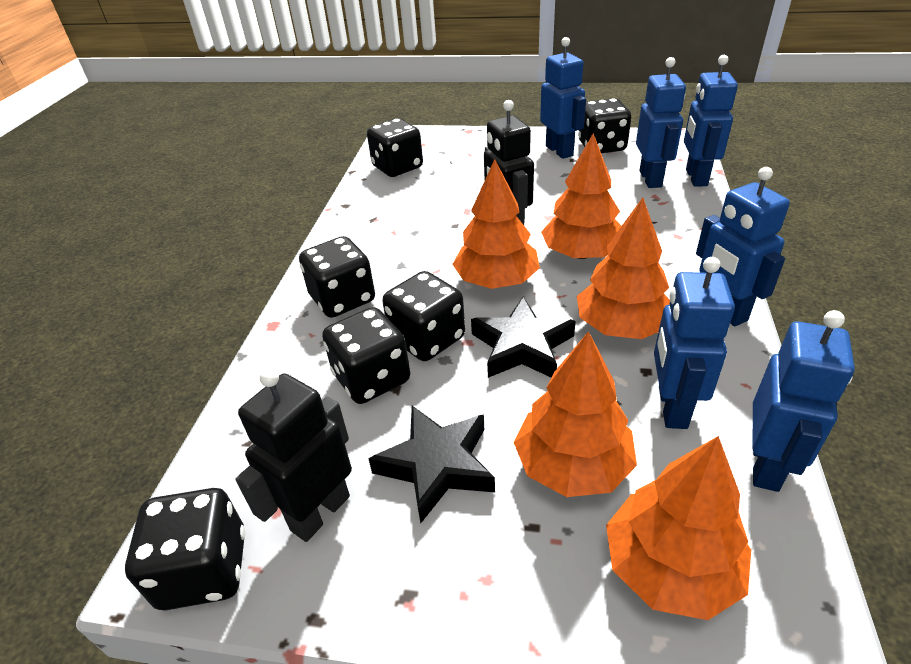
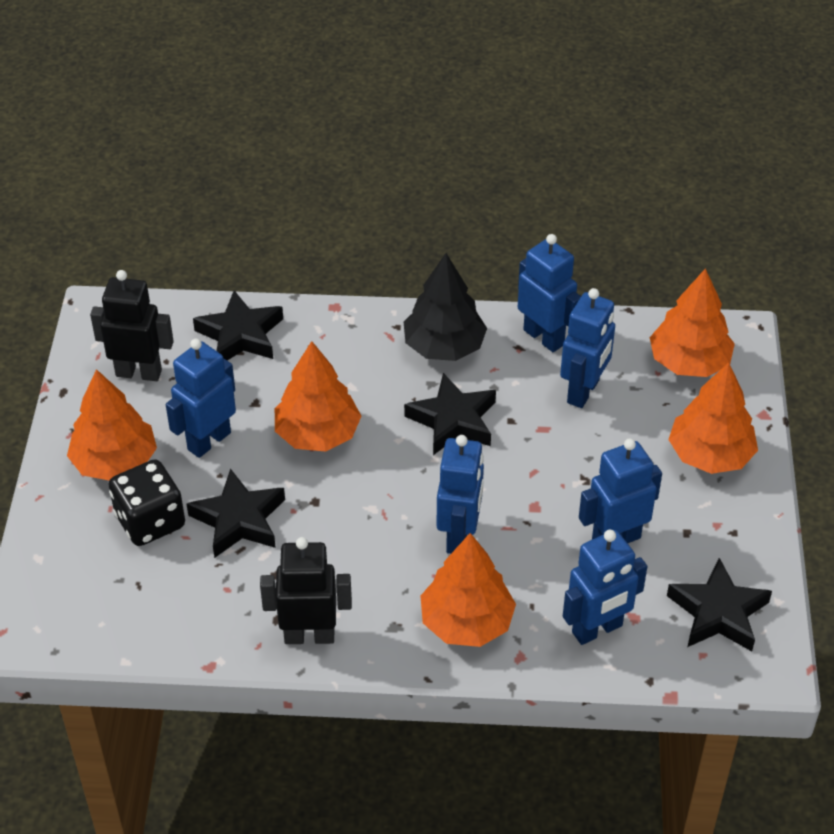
black dice: [125,488,245,610] [299,236,375,318] [322,307,410,404] [367,118,423,177] [382,271,465,361] [578,98,631,153] = 6 -> [109,459,185,546] = 1
black star: [368,406,495,523] [471,297,576,378] = 2 -> [187,468,285,558] [193,290,283,360] [404,373,496,455] [667,558,772,651] = 4
black tree: none = 0 -> [404,253,487,361] = 1

